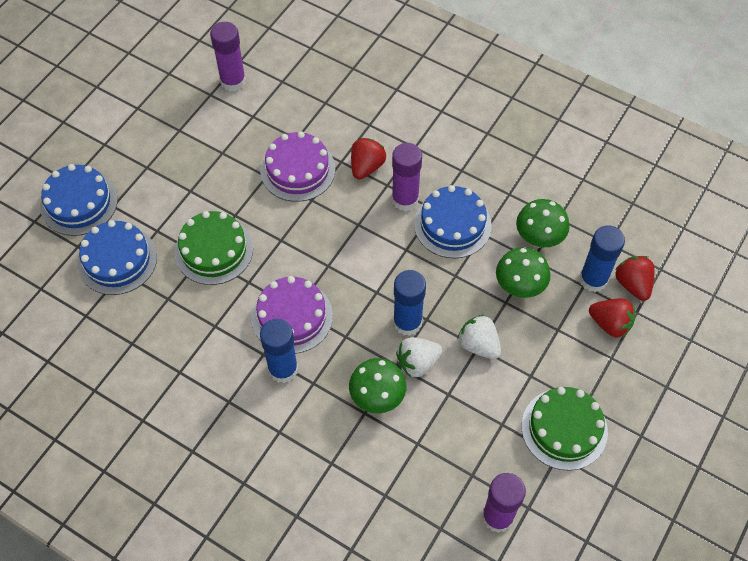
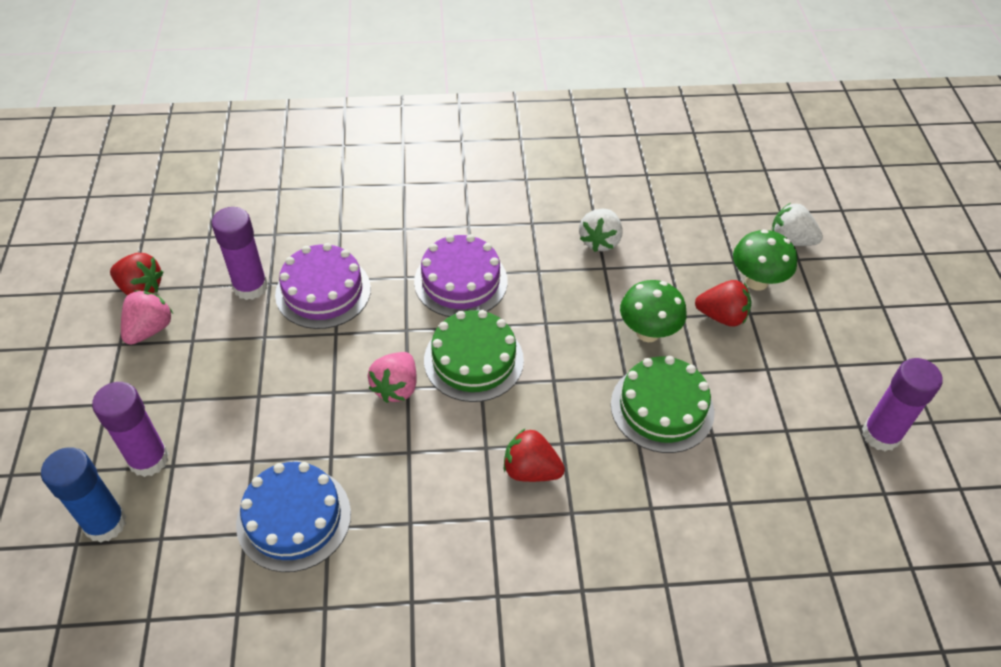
blue cake: [40,164,118,236] [78,220,157,295] [414,185,492,258] = 3 -> [236,462,351,572] = 1
blue glue stick: [260,319,298,383] [393,270,426,336] [579,225,625,292] = 3 -> [41,447,127,543] = 1
green mushroom: [349,358,407,413] [496,247,551,298] [516,199,570,248] = 3 -> [620,280,687,342] [733,229,797,291] = 2
pink strawberry: none = 0 -> [121,290,173,345] [368,352,417,403] = 2

